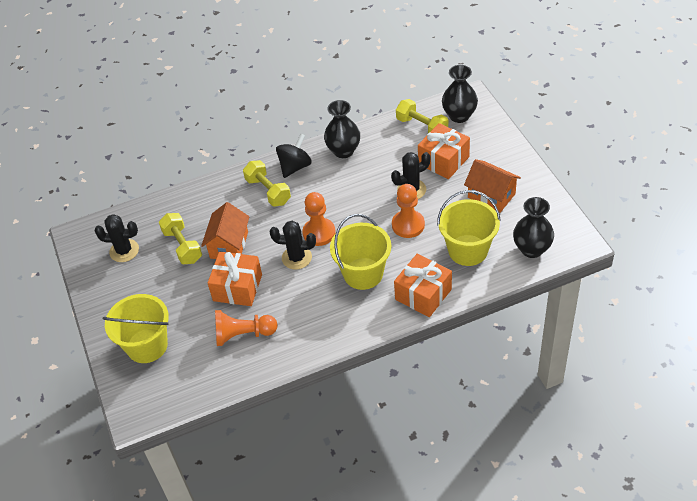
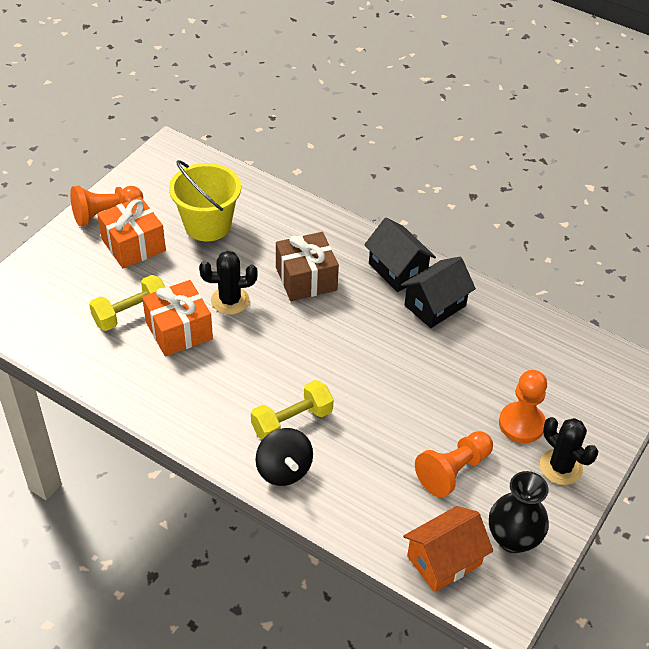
black cactus: [94,214,139,262] [270,221,316,270] [391,152,431,199] = 3 -> [199,251,258,315] [540,417,598,485] = 2
black house: none = 0 -> [364,217,436,292] [401,257,476,328] = 2
black vase: [324,100,360,158] [442,65,478,123] [513,197,554,258] = 3 -> [489,471,549,553] = 1
brown gift: none = 0 -> [276,232,339,301] = 1
orange gift: [208,252,262,306] [394,254,452,317] [418,123,470,179] = 3 -> [97,197,166,268] [142,280,213,357] = 2
orange house: [201,202,250,259] [464,159,521,213] = 2 -> [403,506,493,592] = 1
yellow bucket: [103,294,169,363] [330,214,391,290] [437,190,501,266] = 3 -> [169,160,241,241] = 1
yellow dumbbell: [159,213,202,264] [243,160,291,207] [396,99,448,133] = 3 -> [89,275,165,331] [251,380,334,440] = 2

